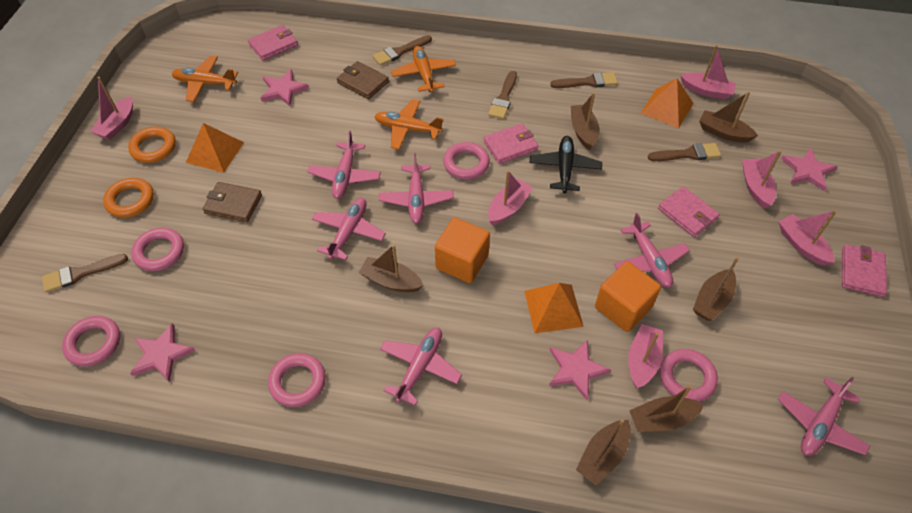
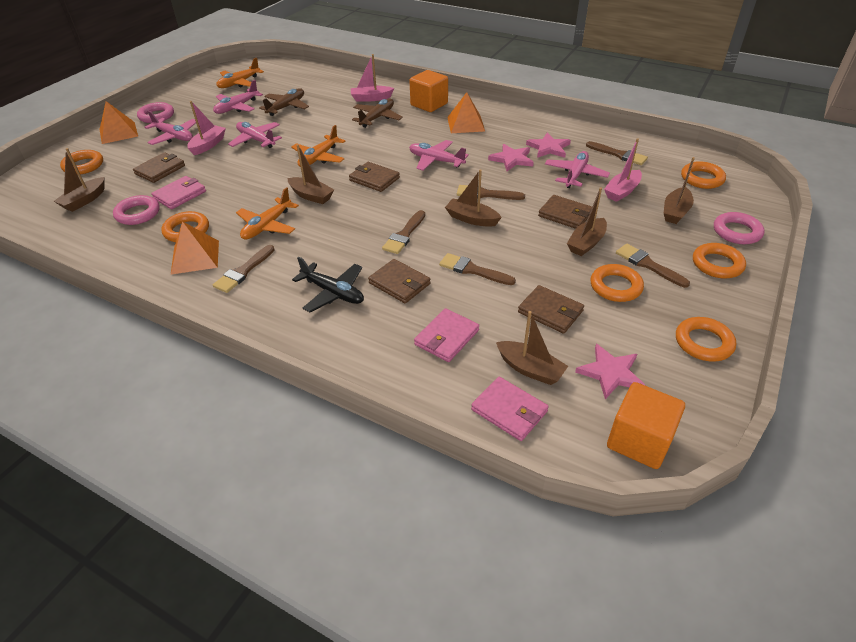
brown brush: [42,254,128,293] [373,35,432,66] [488,71,517,119] [550,72,618,88] [648,143,721,161] = 5 -> [213,245,275,293] [382,210,425,254] [439,253,516,285] [457,185,525,200] [586,141,648,165] [616,244,690,288] = 6
brown plane: none = 0 -> [259,88,309,116] [352,99,403,128] = 2
brown wallet: [203,182,262,222] [337,61,389,99] = 2 -> [133,152,185,183] [349,162,400,192] [368,259,430,303] [518,285,584,334] [538,195,592,229] = 5
orange ring: [103,178,154,218] [128,126,176,163] = 2 -> [60,150,103,175] [161,211,209,242] [591,264,644,302] [676,317,736,362] [681,161,726,189] [693,243,746,279] = 6
pink boat: [90,77,133,140] [488,171,533,225] [628,324,663,388] [680,45,736,99] [742,151,782,209] [779,210,837,266] = 6 -> [187,101,226,155] [351,54,394,102] [604,138,642,202] = 3
pink plane: [307,131,381,199] [312,198,386,260] [379,153,454,224] [380,328,462,406] [614,213,690,288] [778,377,870,456] = 6 -> [144,111,196,145] [213,80,263,114] [228,122,282,148] [409,140,469,171] [545,151,610,188] = 5
pink ring: [62,316,120,367] [131,227,184,271] [268,353,326,407] [443,142,490,179] [660,349,718,402] = 5 -> [113,195,160,225] [137,102,174,123] [714,212,764,244] = 3
pink star: [130,323,195,382] [261,69,309,106] [549,340,611,400] [781,148,837,191] = 4 -> [488,144,534,171] [526,133,571,158] [575,344,646,399] = 3
pink wallet: [248,25,298,61] [483,124,538,164] [658,186,720,237] [842,244,887,297] = 4 -> [151,176,206,209] [414,308,479,362] [471,377,549,441] = 3

